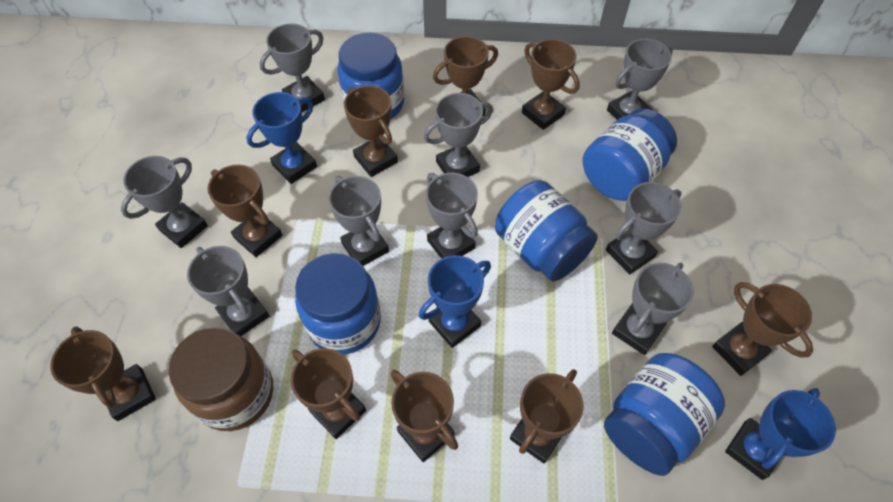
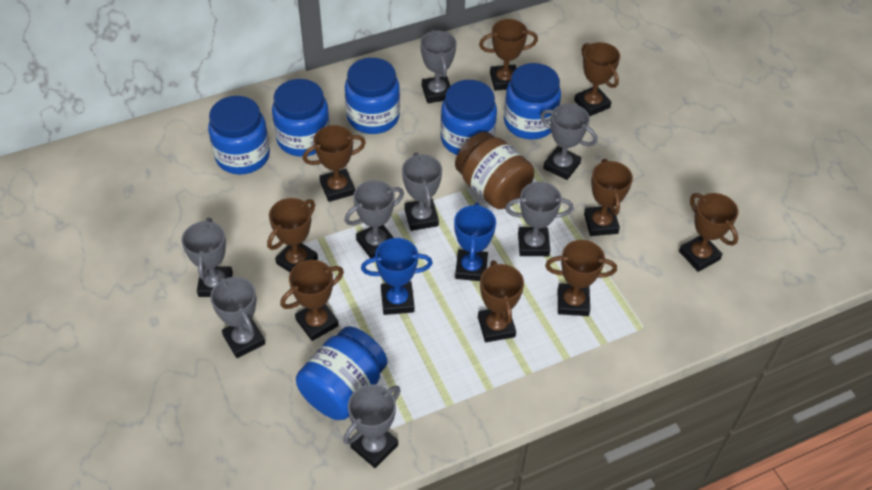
blue jar: [295,253,381,354] [337,33,404,119] [495,180,598,281] [583,108,677,201] [604,353,725,476] = 5 -> [208,96,270,174] [272,79,330,157] [296,326,388,420] [345,58,400,134] [440,80,497,155] [504,63,561,139] = 6
blue trophy: [246,92,317,184] [419,255,491,348] [725,388,836,480] = 3 -> [361,238,433,315] [454,202,496,281] = 2
grey trophy: [121,156,208,248] [187,246,269,336] [260,23,325,112] [328,176,389,266] [424,93,493,177] [426,173,478,259] [606,182,682,275] [607,39,673,120] [612,263,694,355] = 9 -> [181,218,233,297] [210,276,265,358] [343,384,401,468] [345,180,404,258] [402,152,442,231] [420,30,457,103] [505,182,574,256] [540,104,597,180] = 8

